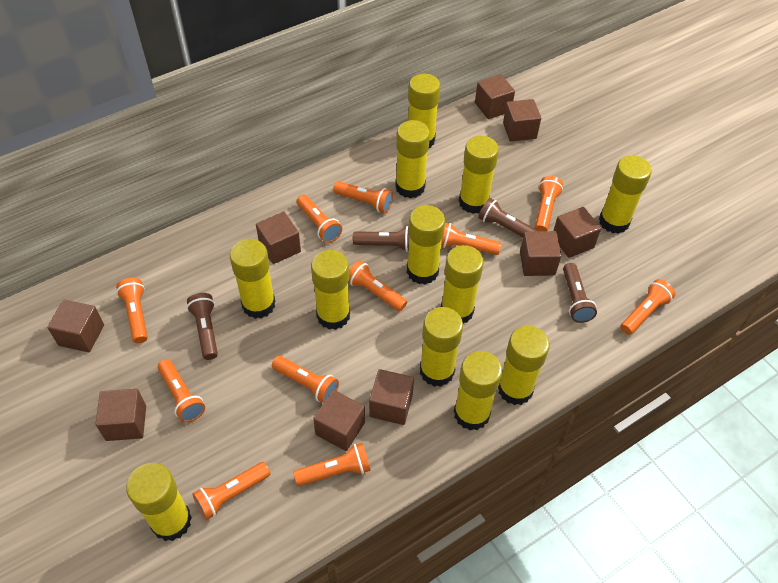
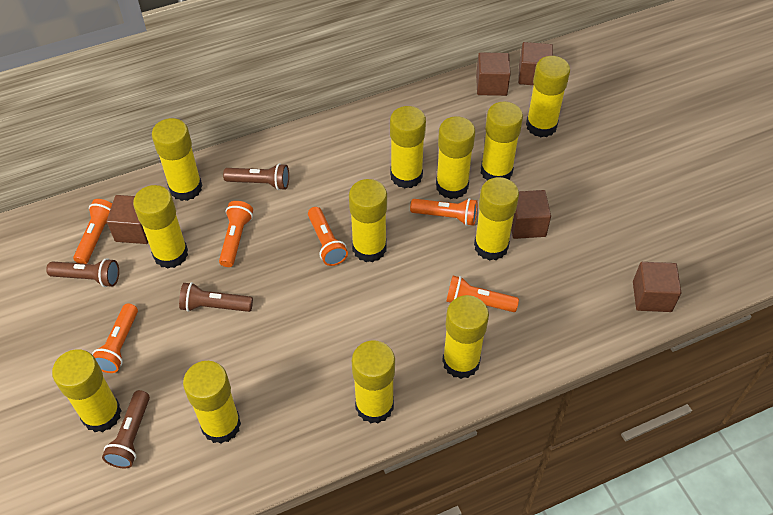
brown cube: [47,300,104,352] [95,389,146,441] [256,212,301,264] [313,390,365,451] [369,369,414,425] [475,74,515,119] [503,99,541,142] [520,231,561,276] [553,207,601,258] = 9 -> [107,195,148,244] [476,52,511,96] [511,190,551,239] [518,42,553,85] [633,262,681,312] = 5
orange flashlight: [116,278,148,343] [158,359,205,423] [192,462,270,520] [272,356,339,403] [293,443,371,486] [297,195,342,243] [333,181,393,213] [349,260,407,311] [441,223,501,255] [535,176,563,231] [621,279,675,335] = 11 -> [73,199,112,264] [92,303,138,373] [219,201,253,267] [308,207,348,266] [410,198,478,226] [446,276,519,312] = 6

